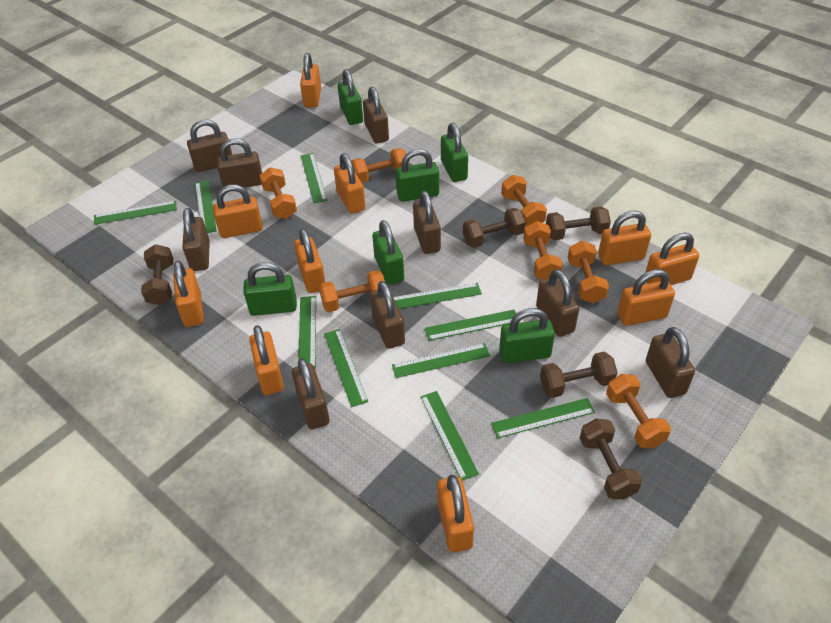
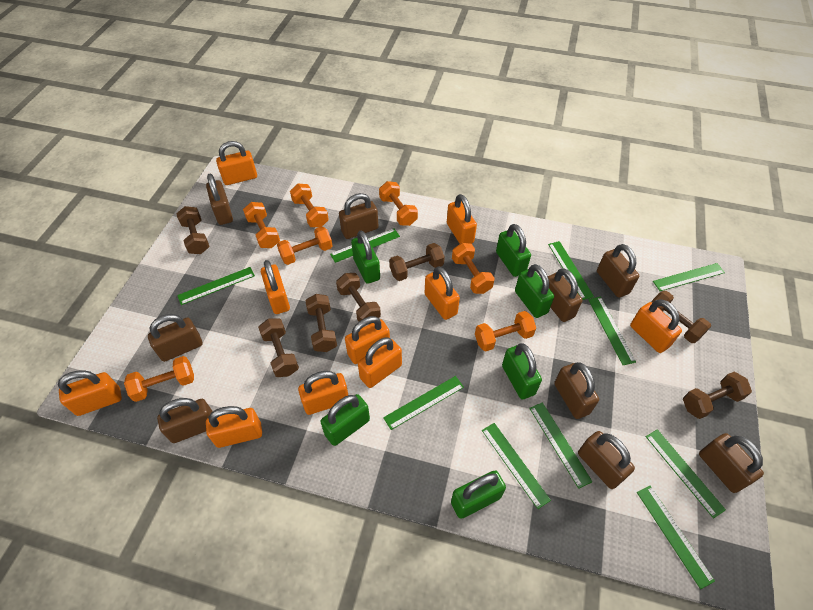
brown dumbbell: [141,244,173,305] [463,208,526,248] [540,352,618,398] [546,206,611,240] [580,418,642,499] = 5 -> [176,206,210,254] [258,318,299,377] [305,294,337,352] [336,273,381,325] [389,243,445,281] [651,291,711,343] [683,372,752,419] = 7

